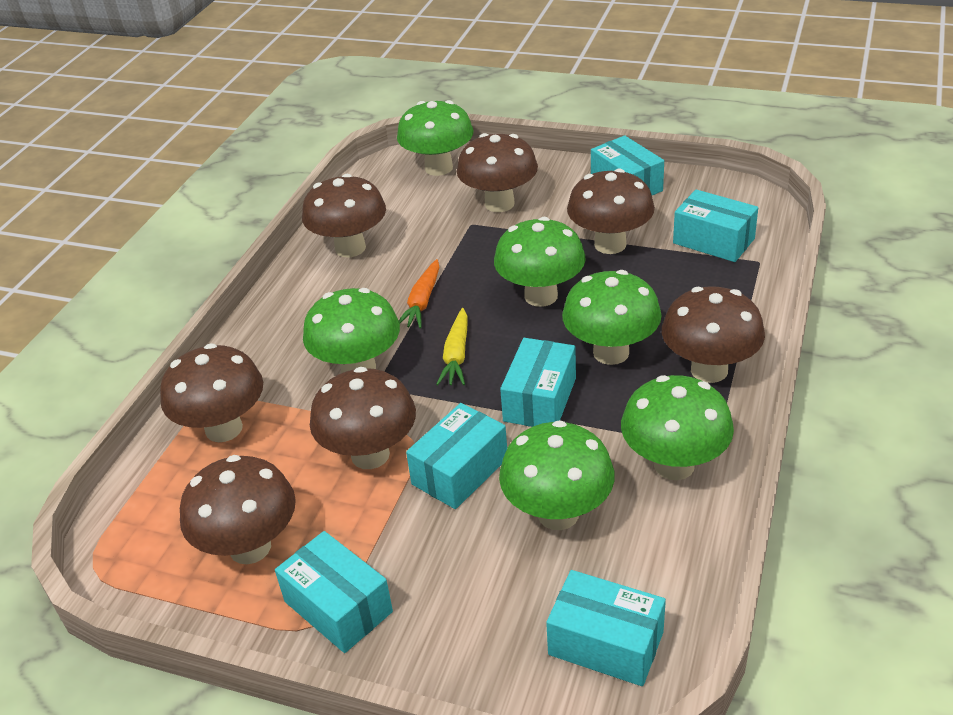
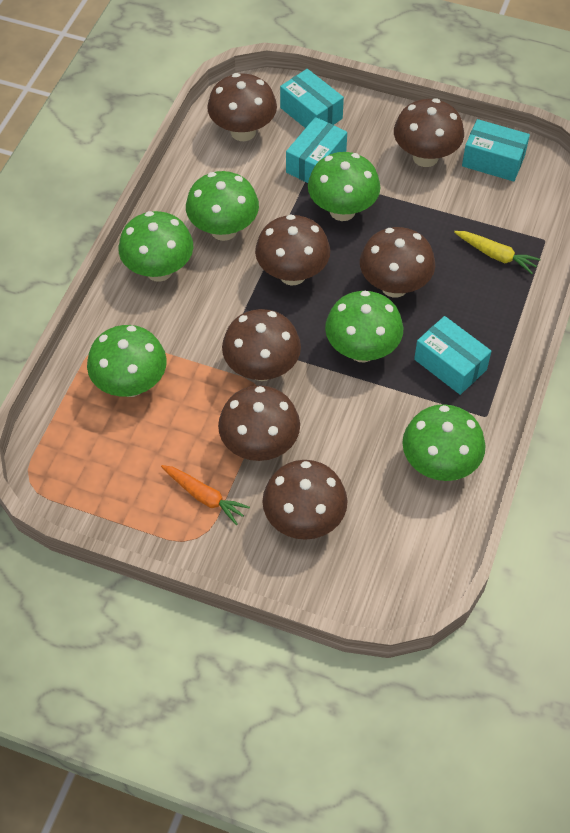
turquoise box: [275,531,393,653] [406,403,507,509] [500,338,576,427] [546,570,666,686] [591,135,664,195] [673,189,758,262] = 6 -> [280,69,344,128] [286,117,347,183] [414,316,491,395] [462,119,530,182] = 4

